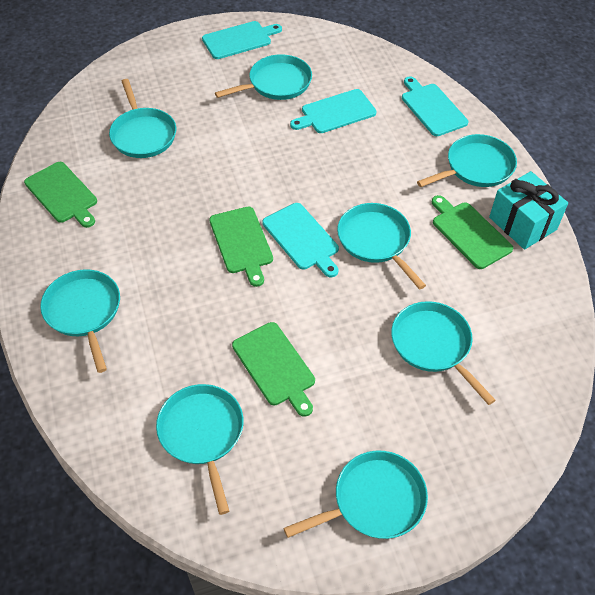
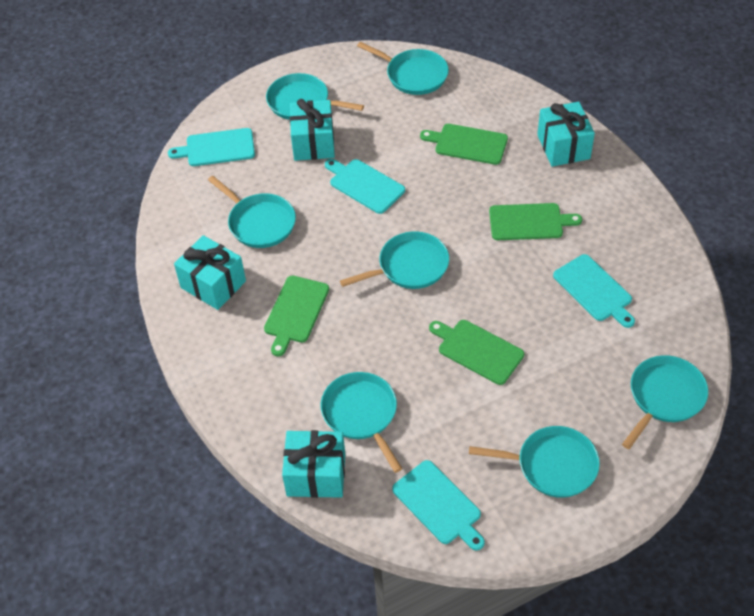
turquoise gift: [489,171,568,250] = 1 -> [174,235,246,310] [282,430,345,498] [290,99,335,161] [537,102,595,167] = 4
turquoise pan: [40,269,120,373] [109,79,176,158] [156,384,244,515] [215,54,312,100] [284,451,428,539] [337,203,426,290] [391,301,496,405] [417,134,517,187] = 8 -> [208,176,296,248] [266,73,364,120] [321,372,403,473] [340,231,449,289] [357,42,449,95] [469,426,600,498] [622,355,708,449] = 7

